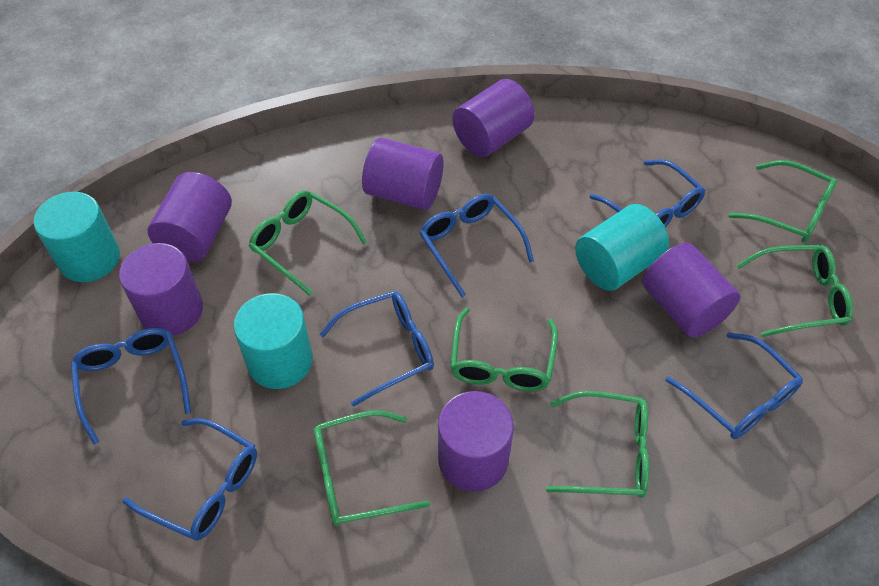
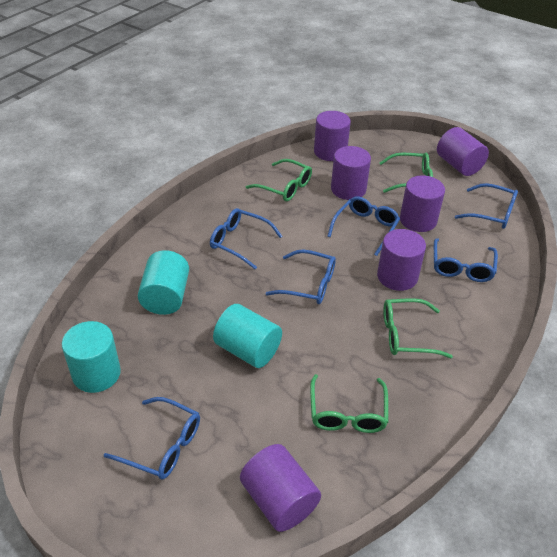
green glasses: [249,190,367,296] [314,410,430,526] [450,308,558,392] [546,391,649,498] [728,160,837,243] [737,245,853,337] = 6 -> [246,159,312,201] [310,374,388,433] [379,153,433,193] [383,298,453,358] = 4

